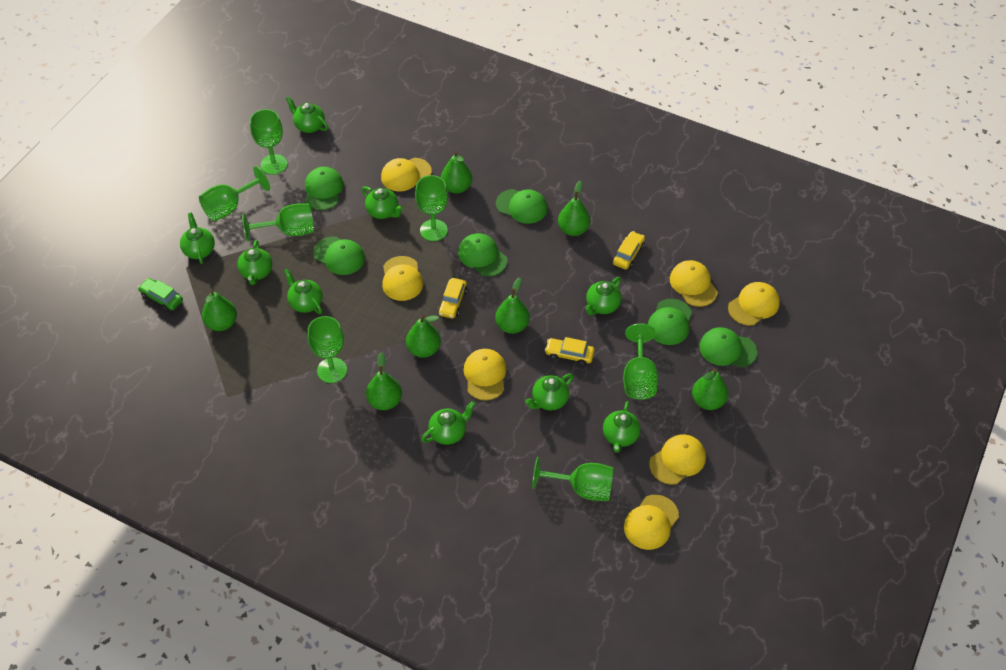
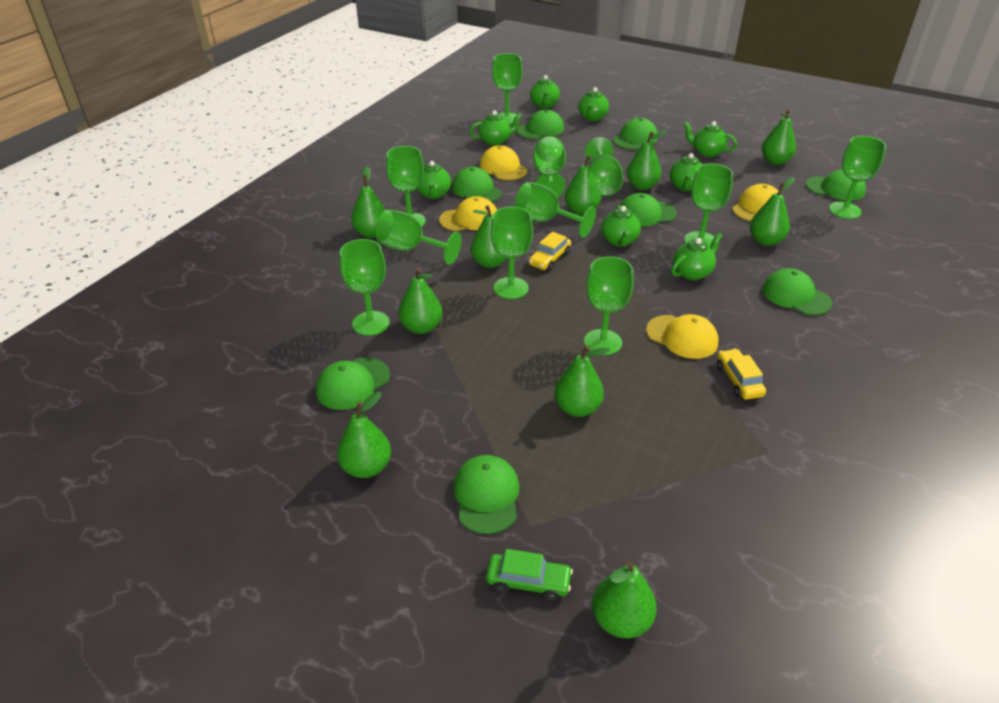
green cap: [305,167,344,210] [313,236,365,275] [458,233,508,277] [496,189,547,224] [648,299,692,345] [699,327,757,367] = 6 -> [316,357,390,410] [452,167,501,202] [453,455,520,534] [517,110,564,139] [613,118,658,150] [620,193,677,227] [762,268,832,316] [806,169,866,201] = 8
green goblet: [199,166,270,221] [242,203,314,241] [250,109,287,175] [307,316,347,383] [415,175,448,241] [532,457,613,501] [623,323,659,400] = 7 -> [340,239,390,336] [376,210,462,265] [386,146,426,227] [491,207,533,299] [492,53,522,124] [515,182,596,238] [533,136,566,197] [584,256,634,355] [585,137,623,196] [684,163,733,247] [829,136,886,219] = 11
green pear: [202,290,237,331] [366,352,402,410] [406,314,441,358] [441,151,472,194] [495,278,530,334] [558,181,590,236] [692,368,728,410] = 7 -> [337,392,391,478] [351,167,386,238] [398,268,443,334] [470,205,507,268] [554,346,610,417] [565,154,605,215] [592,561,657,638] [626,130,667,190] [750,177,795,246] [762,109,796,165] = 10
green teapot: [180,213,215,264] [237,240,272,285] [284,269,323,314] [286,97,328,133] [362,186,403,219] [421,401,475,445] [525,374,573,411] [585,277,621,315] [603,401,641,453] = 9 -> [417,161,451,199] [469,110,522,146] [530,75,560,108] [578,87,609,121] [601,205,641,247] [670,153,702,191] [671,233,723,280] [684,121,737,157] = 8
yellow cap: [381,158,432,192] [382,256,423,301] [463,349,507,401] [624,495,679,550] [649,434,706,485] [670,260,718,307] [728,282,780,326] = 7 -> [439,196,497,231] [480,145,527,181] [646,314,718,359] [732,184,778,221] = 4
yellow car: [438,278,467,319] [545,337,595,366] [613,231,645,270] = 3 -> [529,232,571,271] [717,349,766,400] = 2

